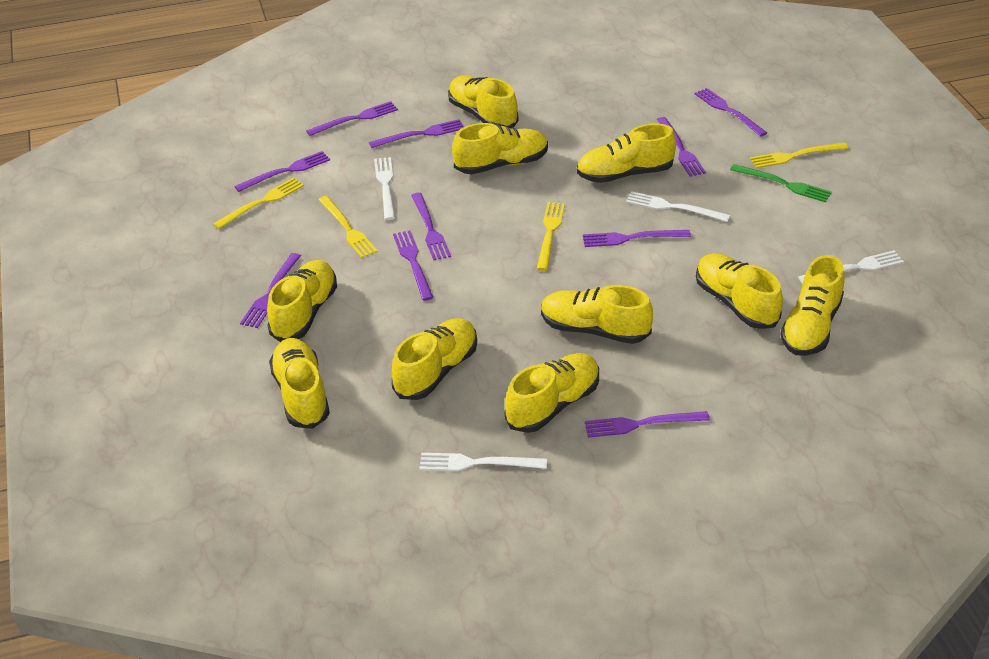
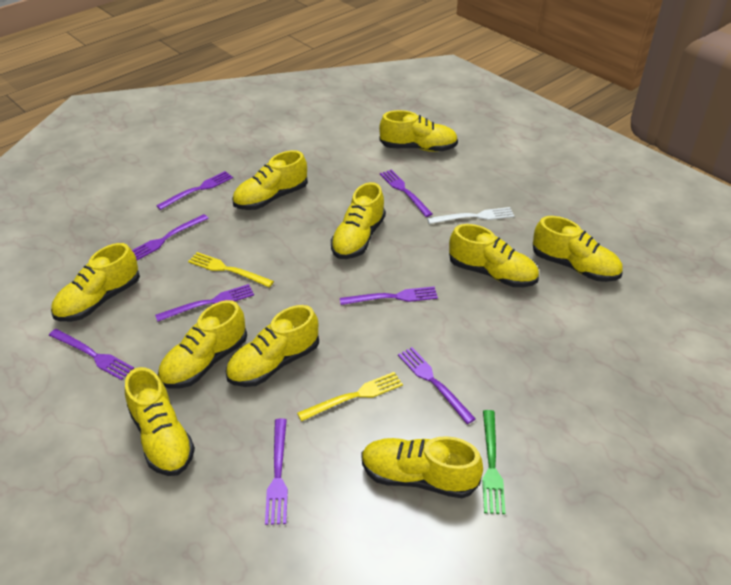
purple fork: [234,151,330,192] [240,253,301,328] [306,101,398,136] [369,119,464,148] [393,230,434,301] [411,193,451,260] [583,230,691,247] [585,411,710,438] [657,117,706,177] [695,88,767,137] = 10 -> [49,329,134,380] [132,214,209,260] [155,284,254,322] [156,171,233,210] [265,419,288,525] [340,286,438,305] [380,169,433,217] [398,347,476,424] = 8
white fork: [374,157,395,220] [419,453,547,471] [626,191,731,222] [798,250,904,284] = 4 -> [427,207,515,224] = 1
yellow fork: [213,178,304,229] [318,196,378,258] [537,202,565,271] [750,142,848,168] = 4 -> [188,252,274,287] [297,372,403,421] = 2

